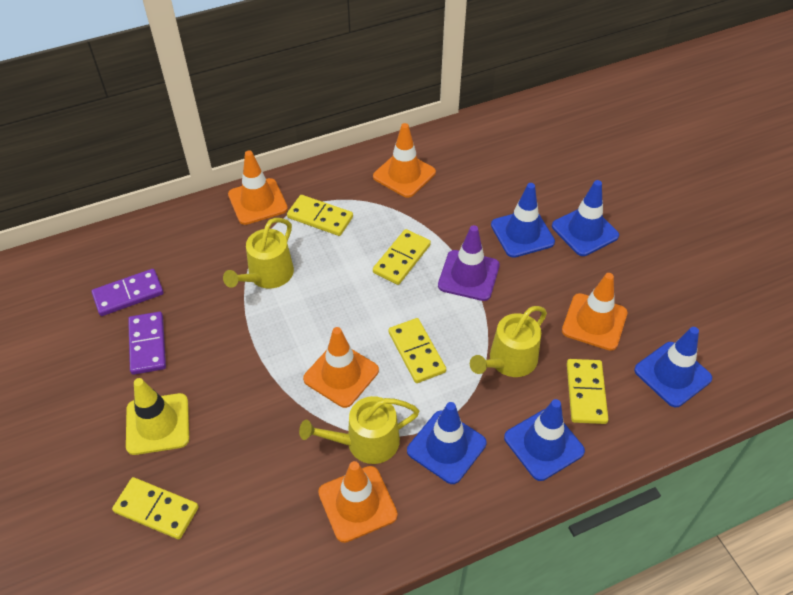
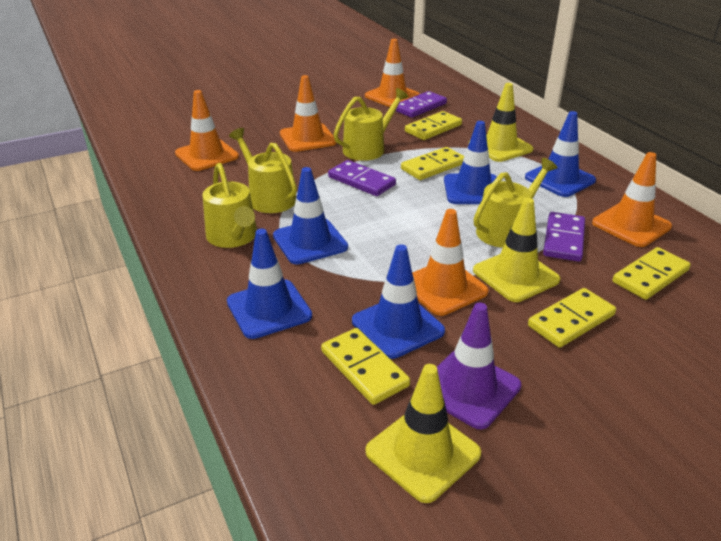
purple domino: [91,269,164,316] [128,312,166,375] = 2 -> [328,160,396,196] [395,91,447,118] [543,212,585,262] = 3
yellow traffic cone: [126,378,189,455] = 1 -> [365,364,481,503] [469,83,533,162] [473,198,560,302] = 3
yellow watering can: [223,218,294,289] [299,396,419,464] [470,306,547,377] = 3 -> [202,163,257,248] [229,128,297,213] [333,88,409,161] [474,158,558,248] = 4

